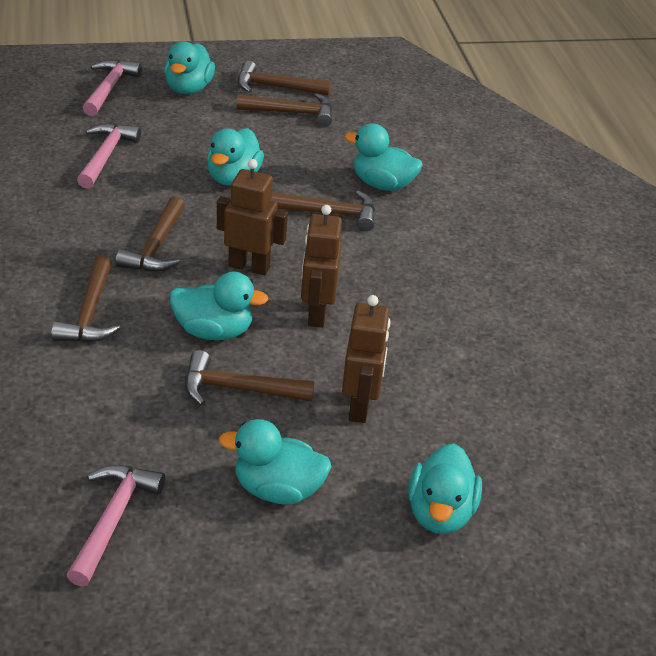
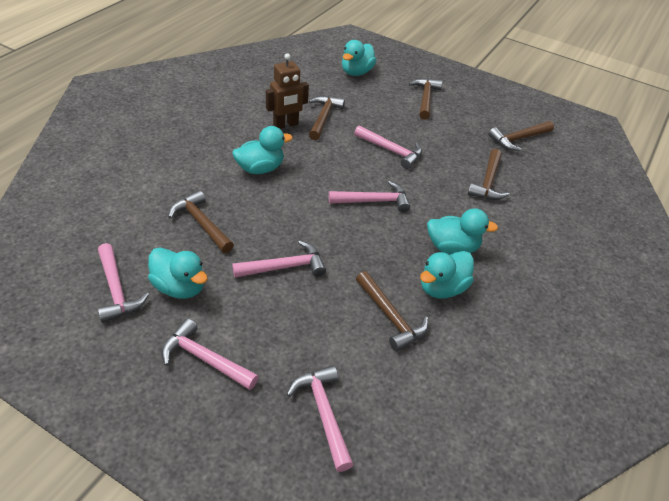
brown robot: [217,159,288,275] [301,205,342,328] [342,295,391,423] = 3 -> [266,53,309,129] = 1
pink hammer: [66,465,165,587] [77,123,141,189] [83,60,142,116] = 3 -> [98,243,149,323] [162,318,259,390] [232,240,326,278] [286,365,353,472] [329,181,410,213] [354,126,422,169] = 6
turquoise duck: [164,41,215,94] [170,272,269,340] [207,128,264,186] [219,419,332,505] [344,123,423,191] [408,444,482,534] = 6 -> [148,247,208,299] [232,126,293,174] [342,40,376,76] [420,251,474,299] [427,208,498,254] = 5

